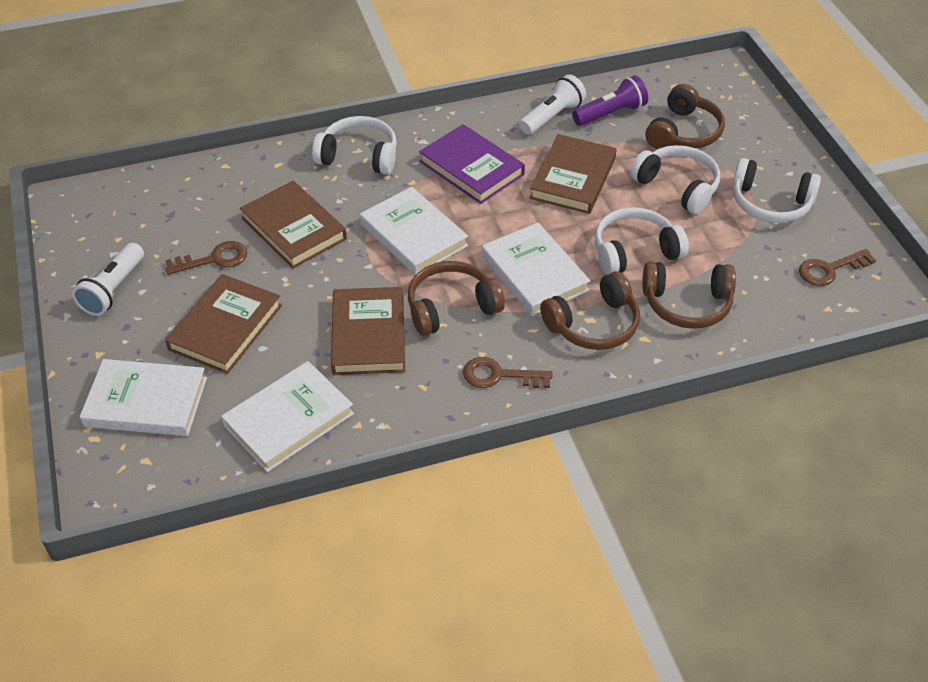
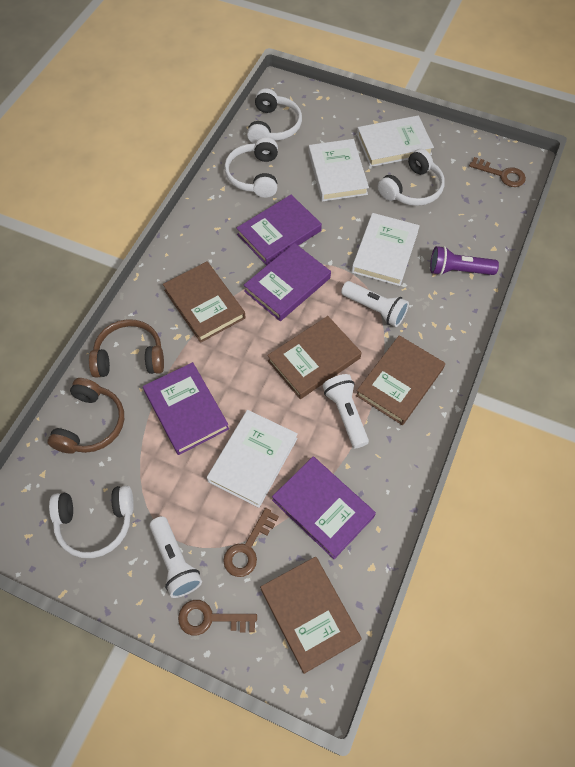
brown headphones: [408,261,505,336] [540,271,640,350] [642,262,736,329] [645,84,725,149] = 4 -> [48,378,124,454] [89,319,164,378] = 2
purple book: [419,124,525,204] = 1 -> [143,362,229,455] [237,195,322,266] [244,243,331,321] [272,457,376,559] = 4
white flashlight: [72,243,144,316] [519,74,586,135] = 2 -> [150,516,202,598] [322,374,369,448] [341,281,409,327] = 3

